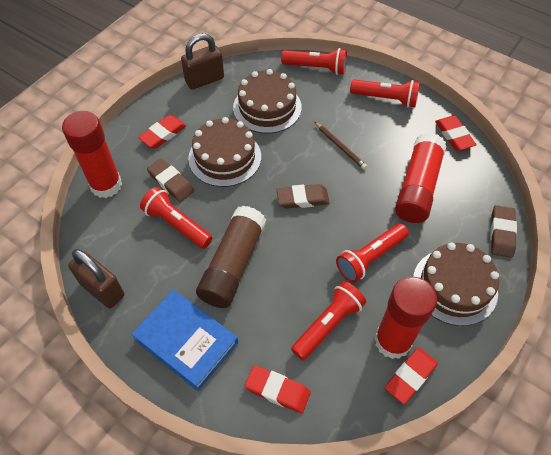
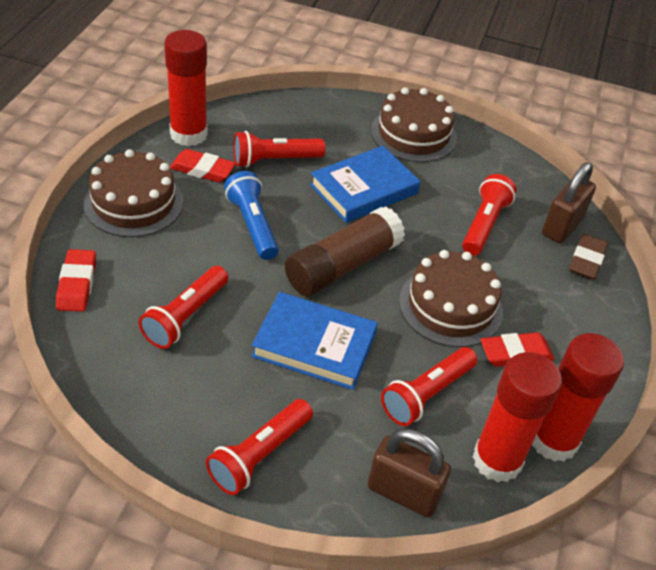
blue book: [131,290,238,391] = 1 -> [251,292,378,390] [310,146,421,223] = 2
blue flashlight: none = 0 -> [224,171,279,260] = 1
brown eraser: [147,158,194,202] [276,184,330,209] [490,205,517,258] = 3 -> [569,234,608,280] = 1
brown pencil: [315,122,367,169] = 1 -> none = 0
red eraser: [138,115,187,148] [245,365,311,414] [385,348,438,404] [435,116,477,151] = 4 -> [56,249,96,312] [170,149,236,182] [480,332,554,367] = 3

